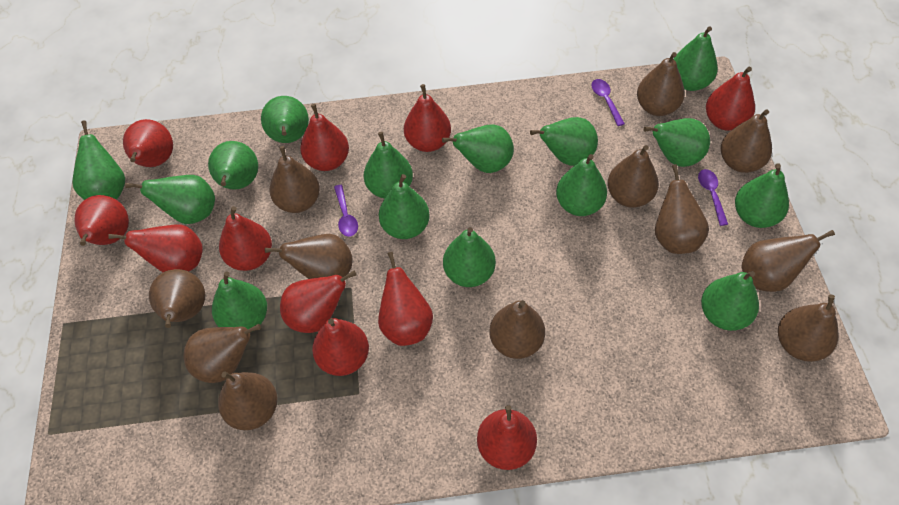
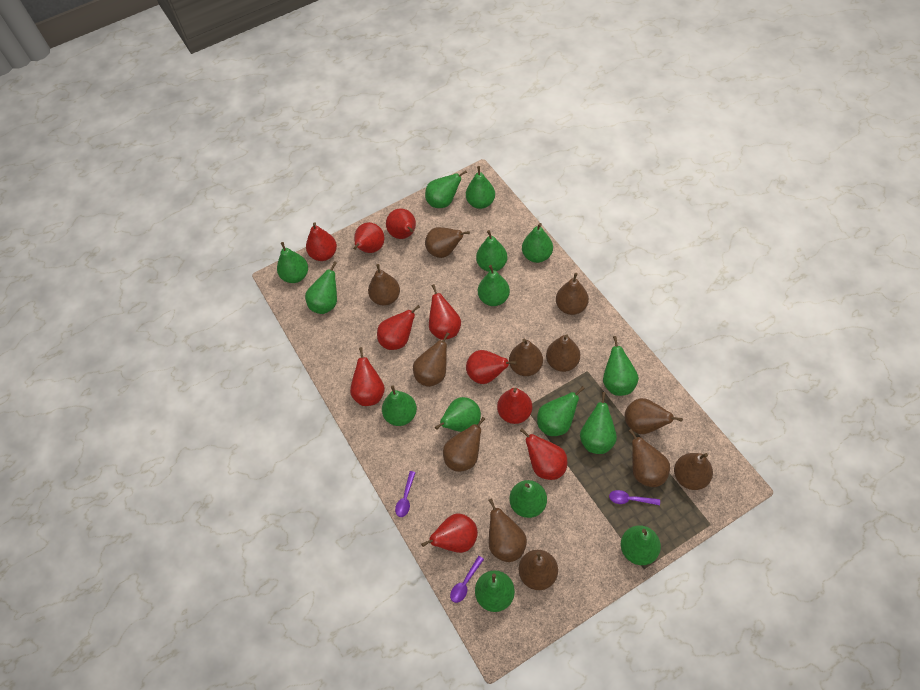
red pear: [74,195,129,246] [108,224,203,272] [123,119,173,167] [219,206,272,271] [280,271,356,333] [300,104,349,171] [312,318,369,376] [378,252,433,346] [404,84,451,152] [477,405,537,470] [706,67,755,131] = 11 -> [306,222,337,261] [350,347,385,406] [353,222,384,253] [377,305,420,350] [386,208,416,239] [421,513,478,553] [429,284,461,340] [466,350,516,384] [497,388,532,424] [520,428,567,480] = 10

